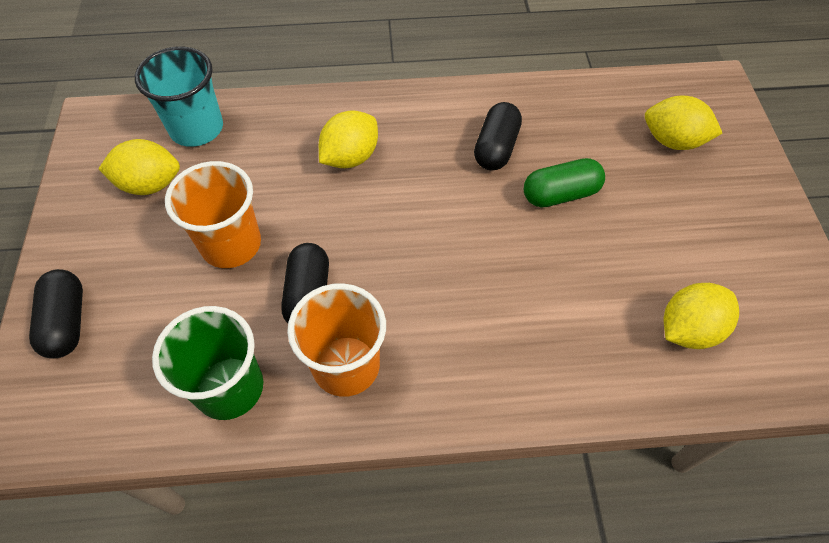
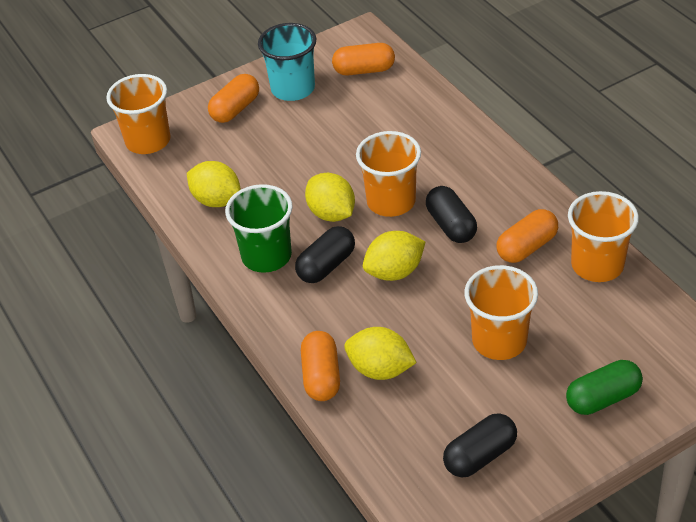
orange capsule: none = 0 -> [208,74,259,123] [301,331,340,401] [332,43,395,75] [497,209,558,263] = 4
orange cup: [165,161,261,268] [287,283,386,397] = 2 -> [106,74,171,154] [356,131,421,217] [464,265,538,360] [568,191,639,282] = 4

